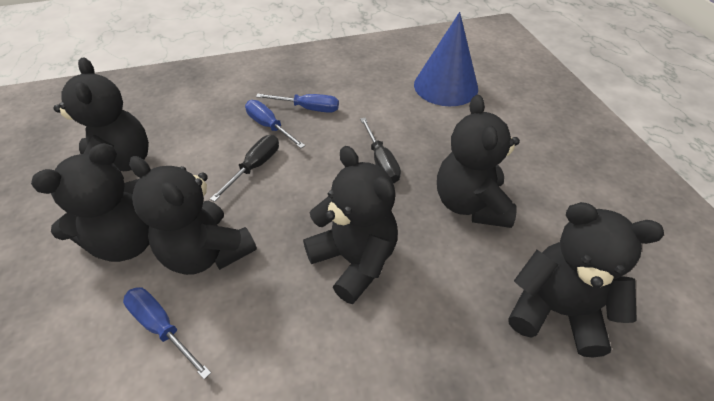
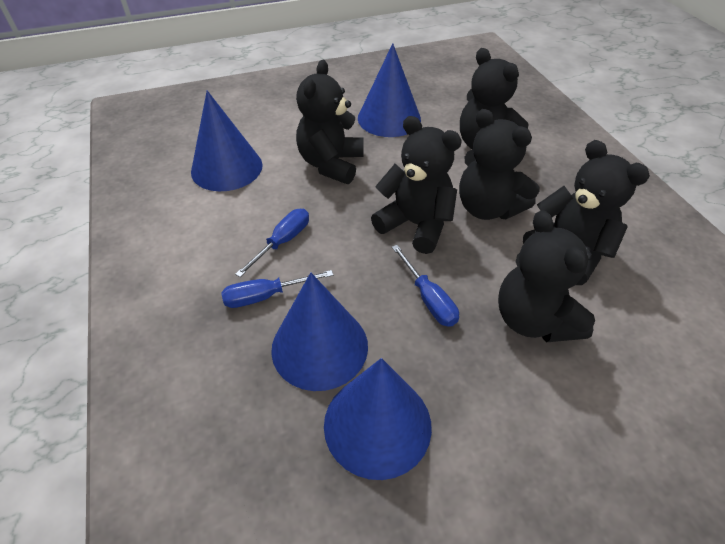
black screwdriver: [210,135,279,202] [360,118,401,183] = 2 -> none = 0
blue cone: [414,12,478,106] = 1 -> [191,91,263,191] [271,272,368,391] [324,358,432,480] [358,43,421,137] = 4

